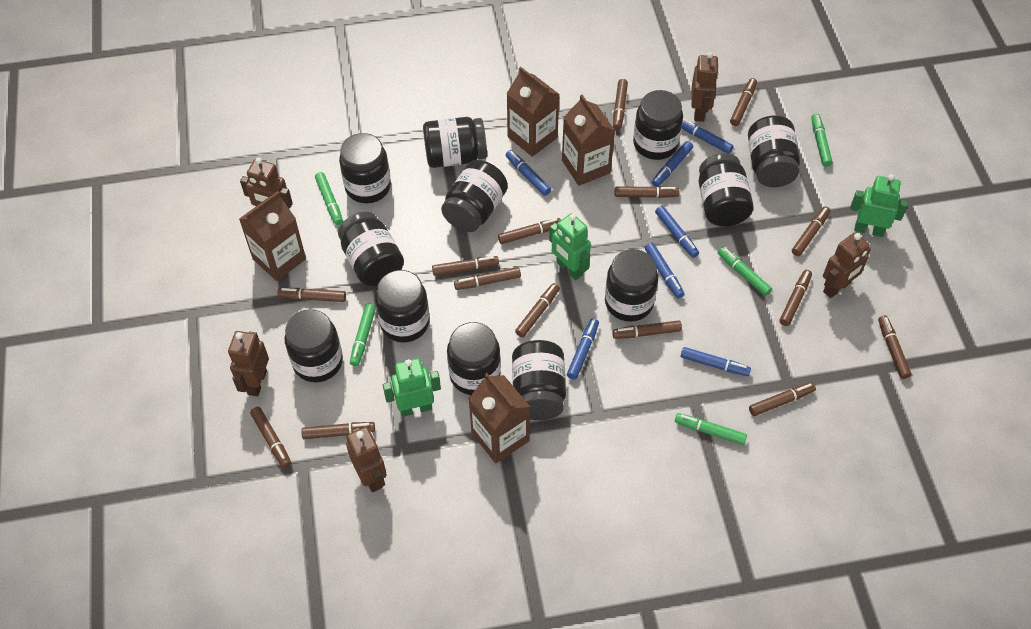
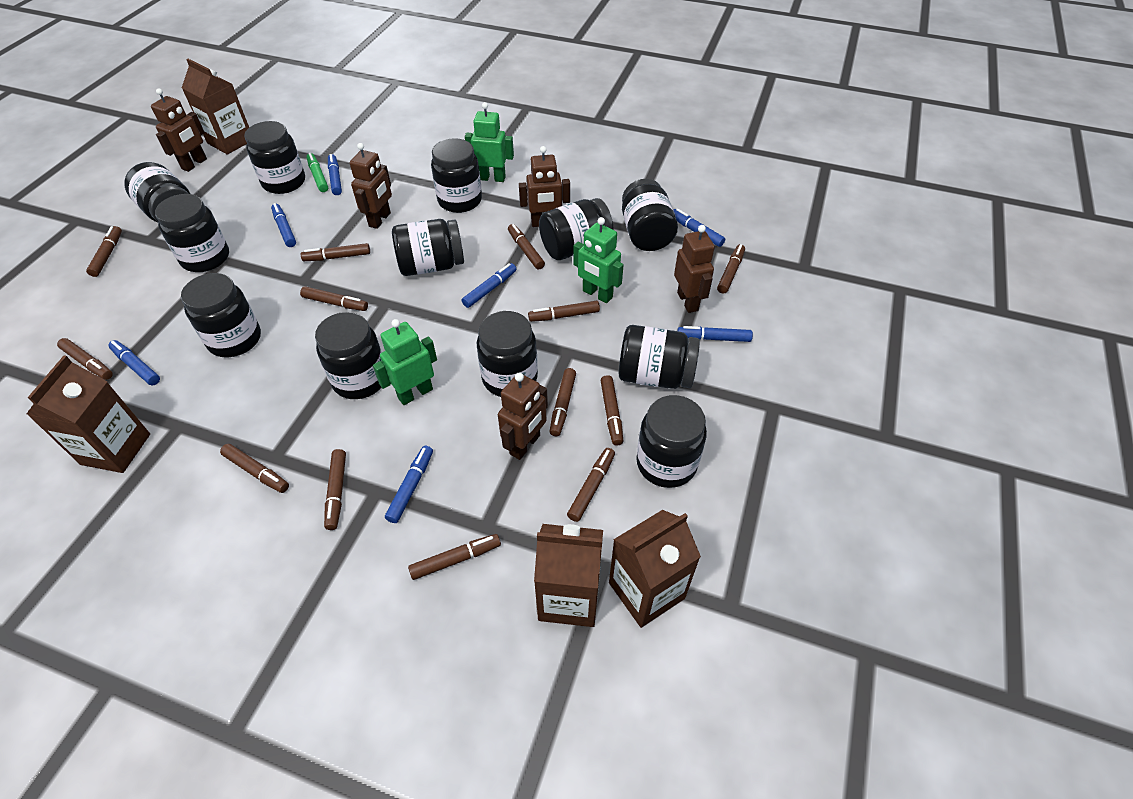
brown marker: [250,407,291,468] [277,288,346,302] [301,422,375,439] [432,256,499,276] [454,267,521,290] [498,218,561,244] [515,283,560,338] [612,320,682,339] [613,79,628,130] [615,186,679,198] [730,78,757,126] [749,382,816,416] [780,270,812,326] [792,206,830,256] [878,315,912,379] = 15 -> [57,338,113,380] [86,226,122,277] [220,444,289,493] [300,286,368,311] [301,243,370,261] [324,449,346,530] [408,534,501,580] [508,224,545,270] [528,301,600,322] [549,368,576,436] [567,448,615,522] [600,375,623,446] [717,244,745,294] = 13
green marker: [315,172,343,225] [350,303,376,366] [675,413,747,445] [718,247,772,296] [811,114,833,167] = 5 -> [306,153,328,192] = 1

